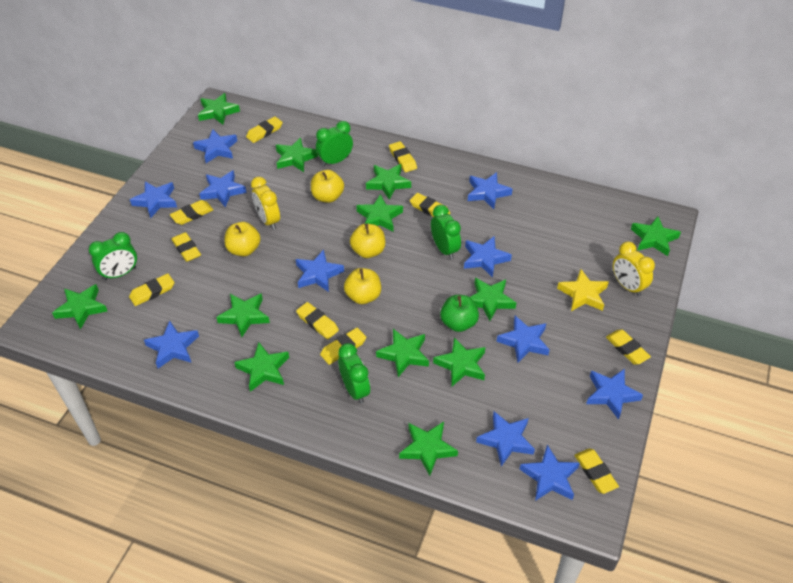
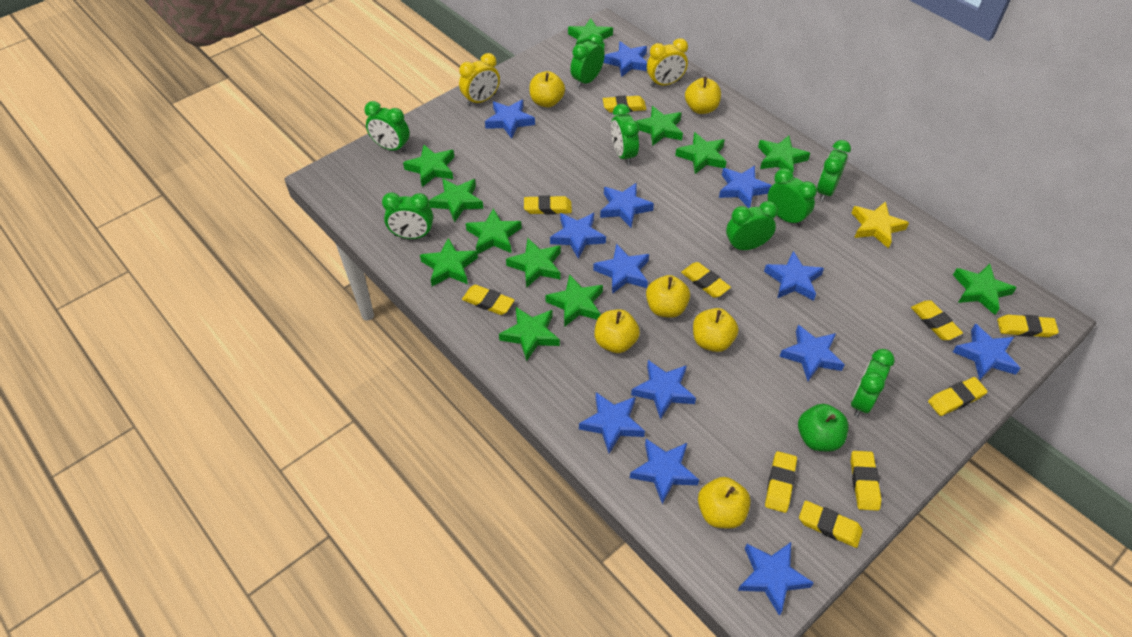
blue star: [130,182,177,218] [144,321,199,368] [193,129,237,163] [199,170,246,208] [296,250,344,292] [464,236,512,278] [468,172,513,209] [476,411,535,466] [497,316,550,363] [520,445,580,501] [586,369,643,420] = 11 -> [485,100,535,139] [550,213,606,259] [579,392,645,453] [593,244,649,294] [600,183,654,228] [603,41,647,77] [630,439,699,504] [631,360,696,420] [719,166,772,208] [738,542,814,616] [764,251,824,301] [779,325,845,381] [953,324,1021,380] = 13
green clock: [89,232,137,280] [316,121,353,166] [338,343,370,404] [431,205,461,260] = 4 -> [364,101,410,152] [382,192,433,239] [570,32,605,88] [611,104,639,165] [726,201,778,251] [768,168,817,227] [817,140,851,202] [851,349,895,417] = 8
yellow apple: [225,222,261,256] [311,170,344,203] [344,268,381,304] [350,223,385,258] = 4 -> [529,71,565,107] [595,309,640,353] [646,275,690,318] [685,77,721,114] [693,308,738,352] [698,477,751,529] = 6

